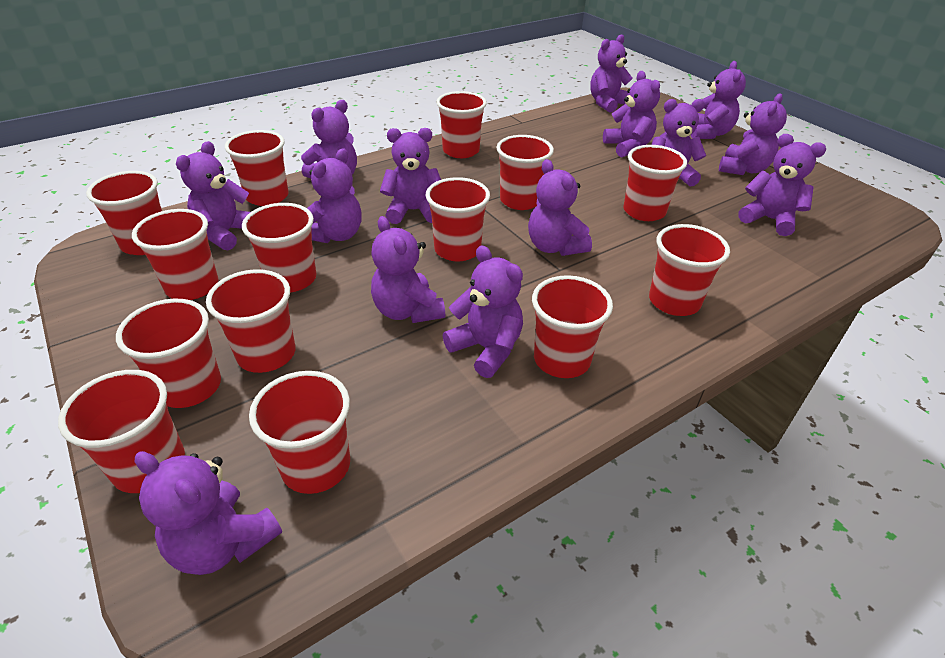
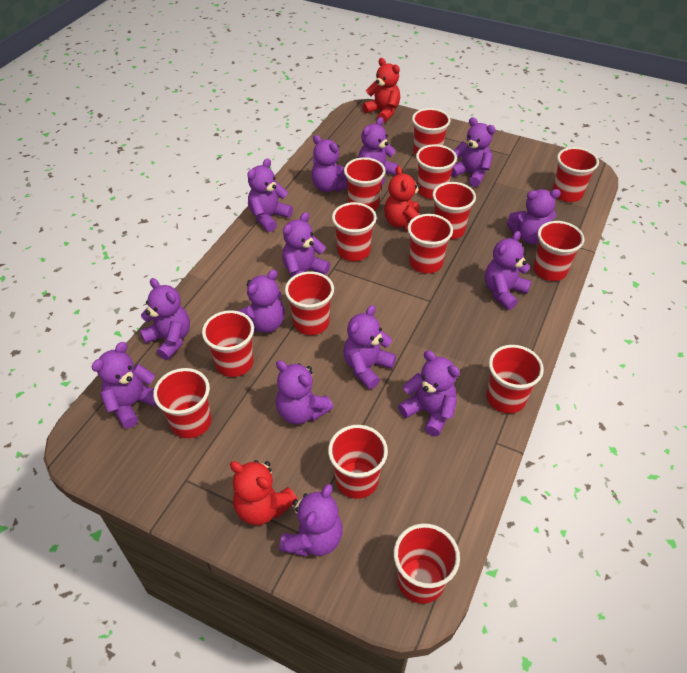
red teddy bear: none = 0 -> [230,460,298,525] [362,58,400,123] [384,166,421,231] = 3

